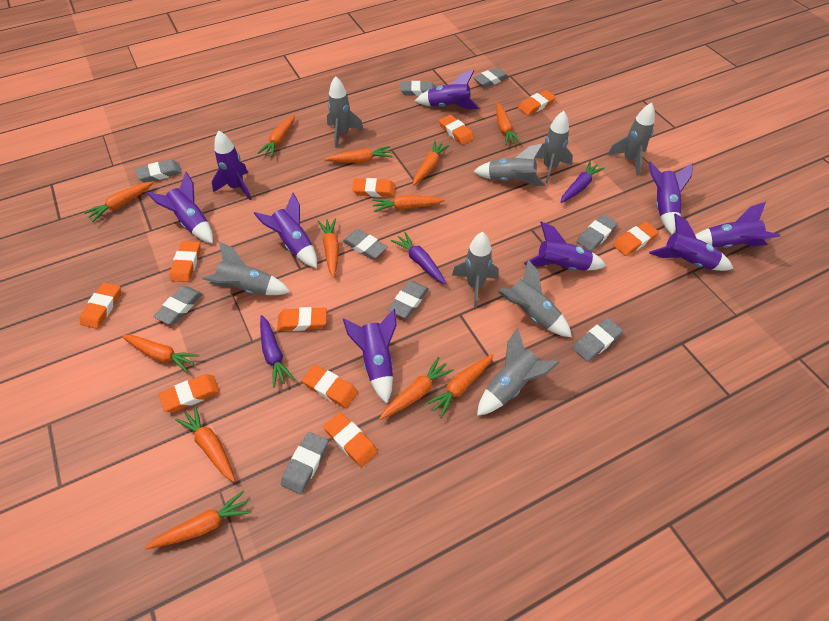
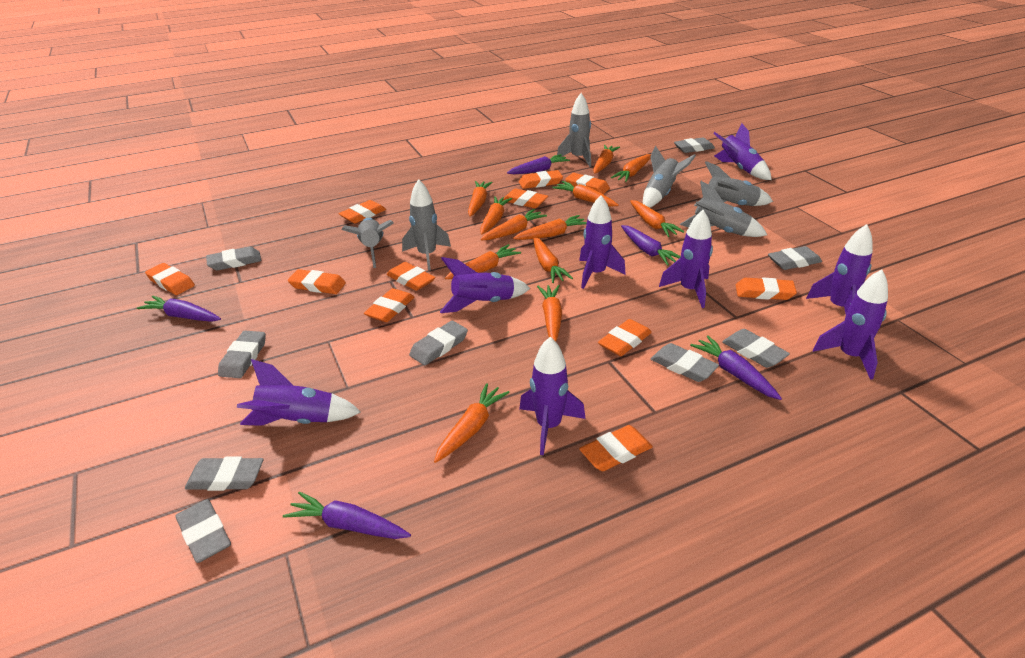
grey rocket: [202,241,290,295] [327,76,364,148] [452,232,499,308] [473,143,545,186] [477,328,560,416] [498,259,572,337] [535,111,573,184] [608,103,655,176] = 8 -> [342,218,394,268] [402,179,451,271] [557,93,591,167] [643,146,696,208] [680,181,767,237] [694,161,773,206] = 6
orange eraser: [80,282,121,329] [159,374,220,412] [170,241,201,282] [277,307,327,331] [302,365,358,408] [324,412,378,467] [352,178,396,197] [439,115,474,145] [518,90,556,115] [613,222,659,256] = 10 -> [145,263,195,295] [288,269,346,294] [339,200,386,224] [364,288,414,322] [386,262,435,291] [503,188,548,208] [519,170,563,189] [565,173,610,194] [579,425,653,471] [598,319,652,356] [736,278,797,300] = 11
purple carrot: [260,315,295,388] [391,232,446,284] [560,161,605,203] = 3 -> [137,296,221,322] [283,491,411,539] [507,154,570,174] [621,225,681,266] [690,336,782,400] = 5
purple rocket: [146,172,213,244] [212,131,251,200] [253,193,317,268] [343,309,397,404] [415,70,479,110] [524,221,606,271] [648,162,693,235] [649,213,733,271] [695,202,780,248] = 9 -> [237,359,361,426] [440,257,530,313] [519,337,585,455] [579,195,626,289] [659,210,713,308] [713,123,772,180] [806,224,873,314] [813,269,888,380] = 8

